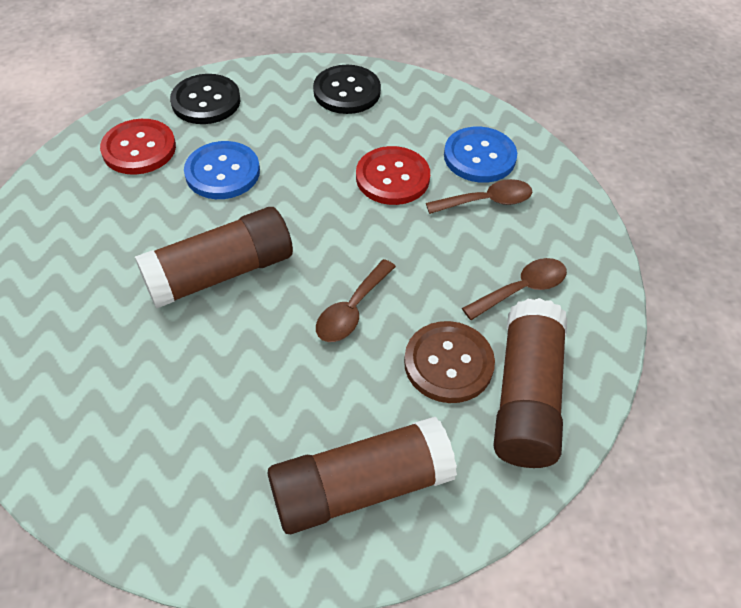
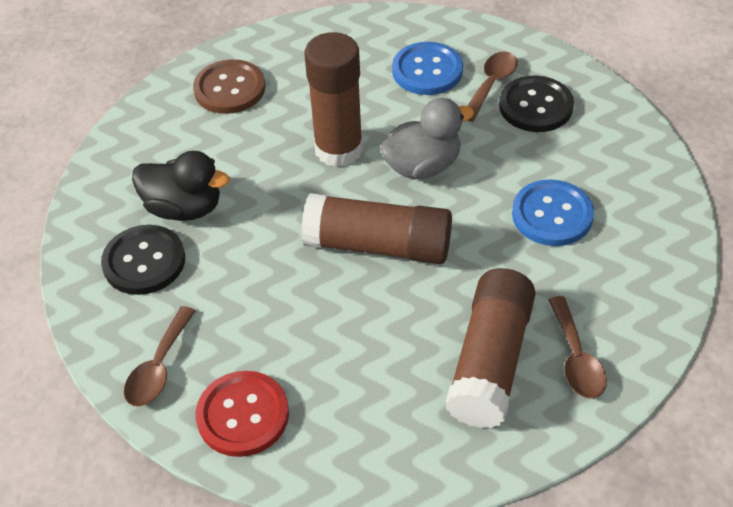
black duck: none = 0 -> [132,151,230,221] = 1
grey duck: none = 0 -> [380,98,474,179] = 1
red button: [100,119,176,175] [356,146,430,205] = 2 -> [196,371,289,457] = 1

